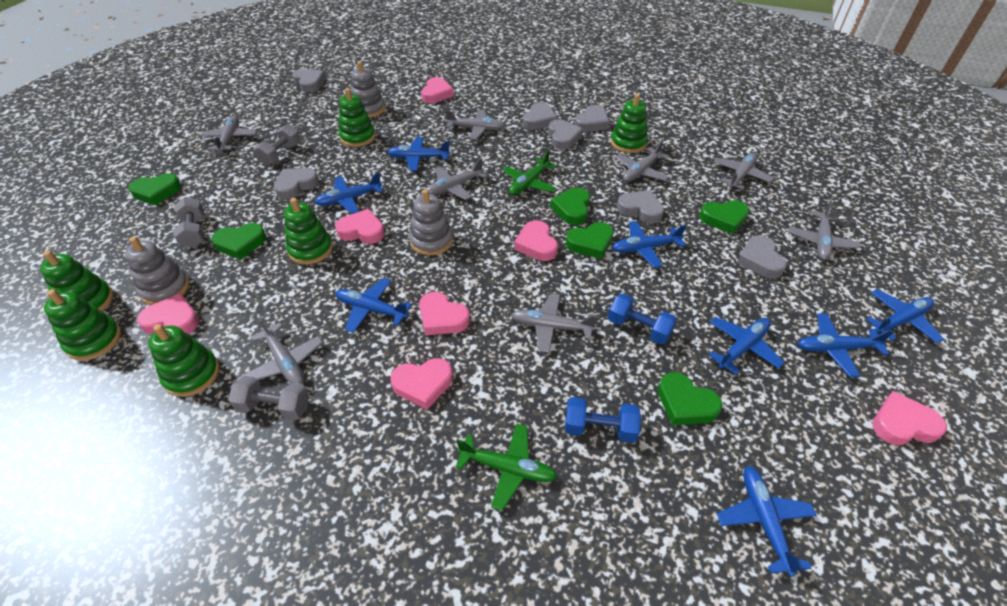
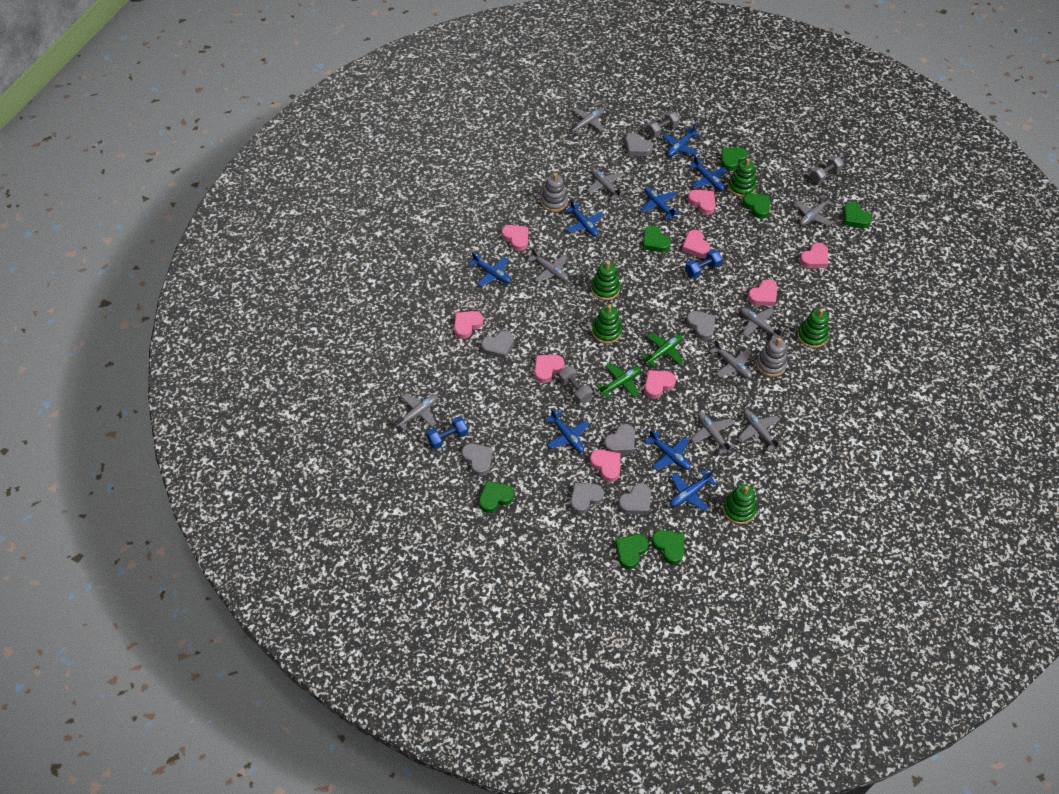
green heart: [128,173,181,205] [211,223,266,260] [550,188,590,225] [566,222,614,259] [658,372,722,425] [699,200,749,234] = 6 -> [479,481,514,513] [615,534,648,569] [643,226,671,252] [652,530,684,565] [721,148,748,171] [742,193,770,219] [843,202,872,228] = 7
green stacking toy: [40,250,113,311] [44,289,121,361] [148,324,220,397] [284,198,333,265] [339,88,376,147] [611,94,648,153] = 6 -> [591,261,620,300] [592,305,622,344] [723,484,757,524] [728,158,756,197] [797,309,828,348] = 5
grey plane: [200,116,257,153] [242,317,323,384] [426,158,487,200] [445,110,505,140] [511,293,598,353] [615,140,669,182] [714,153,774,189] [789,201,860,260] = 8 -> [392,394,438,431] [528,248,568,283] [567,108,604,134] [587,169,626,200] [691,412,736,455] [709,340,752,379] [739,409,784,452] [740,308,784,339] [795,193,835,226] = 9
grey stacking toy: [125,237,190,305] [351,61,385,118] [409,189,453,255] = 3 -> [541,173,568,212] [756,338,787,377] = 2
pink heart: [137,293,199,334] [335,209,385,244] [390,358,453,410] [419,292,470,335] [421,77,454,103] [514,220,558,261] [873,391,947,445] = 7 -> [454,311,483,339] [502,225,529,251] [534,355,564,383] [590,450,621,482] [644,370,676,399] [682,230,710,258] [688,190,716,215] [747,280,777,306] [799,243,828,268] = 9

